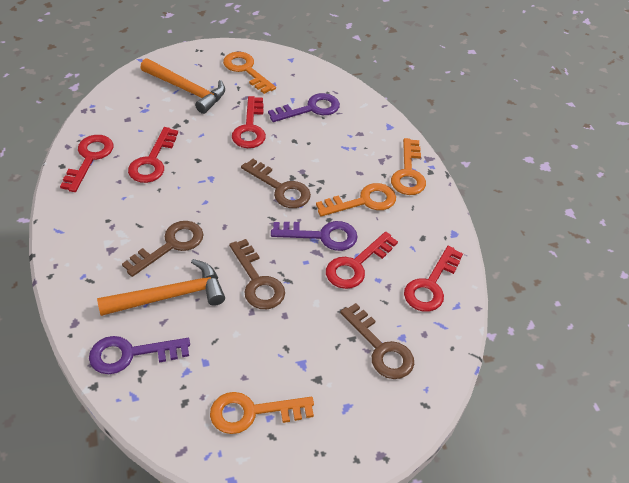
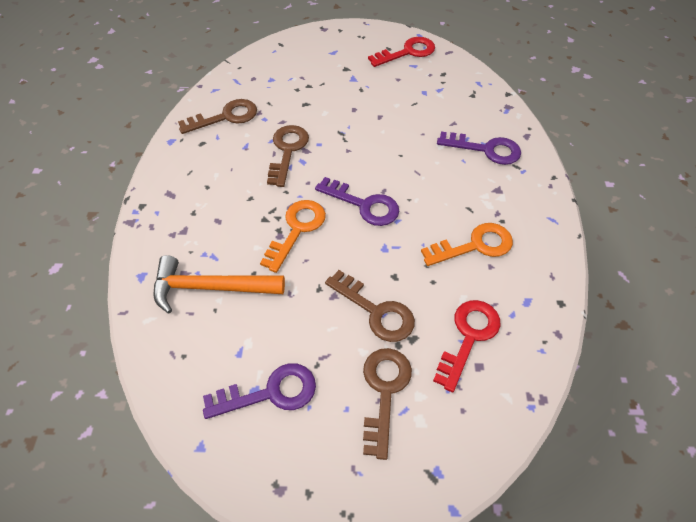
orange hammer: [97,259,225,316] [140,58,225,114] = 2 -> [154,255,285,313] = 1
orange key: [210,392,314,434] [223,52,276,94] [316,183,396,217] [391,138,426,195] = 4 -> [260,200,326,273] [421,223,513,266] = 2
red key: [60,135,113,192] [128,127,178,183] [232,96,266,148] [326,232,398,289] [404,246,463,312] = 5 -> [368,37,435,67] [433,300,500,392] = 2

